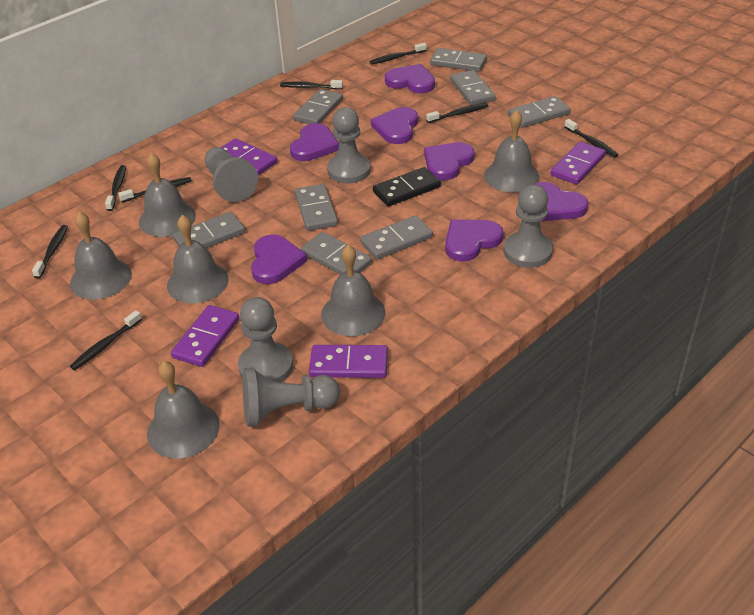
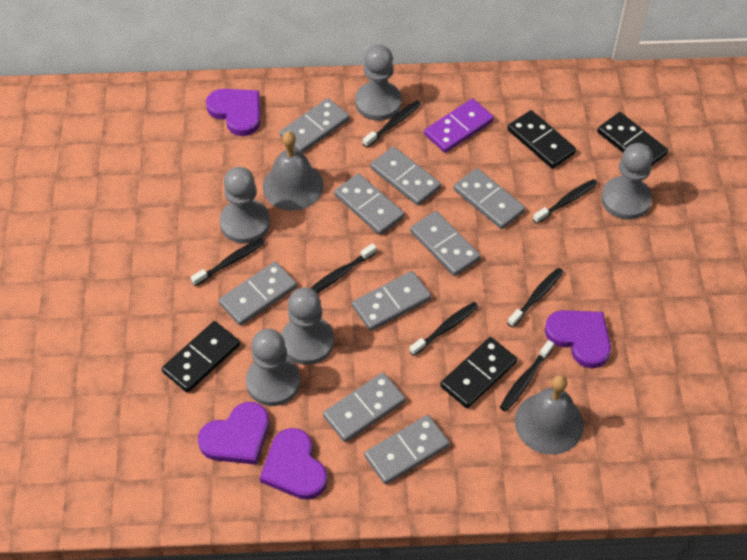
black domino: [373,167,441,207] = 1 -> [162,321,240,393] [440,337,517,408] [508,110,576,169] [597,112,668,166] = 4
black toothbrush: [32,225,68,278] [70,310,142,370] [105,165,126,211] [118,177,192,202] [280,80,343,89] [370,43,427,65] [426,103,488,123] [564,119,618,158] = 8 -> [191,238,265,286] [310,243,377,293] [363,100,421,147] [409,302,478,356] [500,340,554,412] [507,268,564,328] [533,179,598,224] = 7
grey bell: [70,212,132,300] [139,153,196,237] [147,361,220,459] [167,215,229,303] [321,245,385,336] [484,110,539,192] = 6 -> [263,131,324,211] [515,375,584,454] = 2
grey domino: [173,212,245,248] [293,89,343,124] [295,184,338,231] [301,232,372,275] [360,215,433,260] [430,48,487,72] [450,70,496,105] [508,96,571,128] = 8 -> [219,262,297,326] [280,98,349,153] [323,373,406,442] [334,173,404,235] [352,271,431,331] [364,415,449,485] [371,146,441,206] [410,211,481,276] [454,168,525,229] = 9
purple domino: [171,305,240,367] [220,138,277,175] [309,345,388,378] [550,142,606,184] = 4 -> [424,99,494,153] = 1
purple heart: [251,234,307,284] [290,123,339,161] [371,107,418,144] [385,64,435,93] [424,142,474,180] [445,220,503,261] [534,182,588,221] = 7 -> [198,402,269,465] [206,89,260,136] [260,428,327,500] [545,310,611,368] = 4

